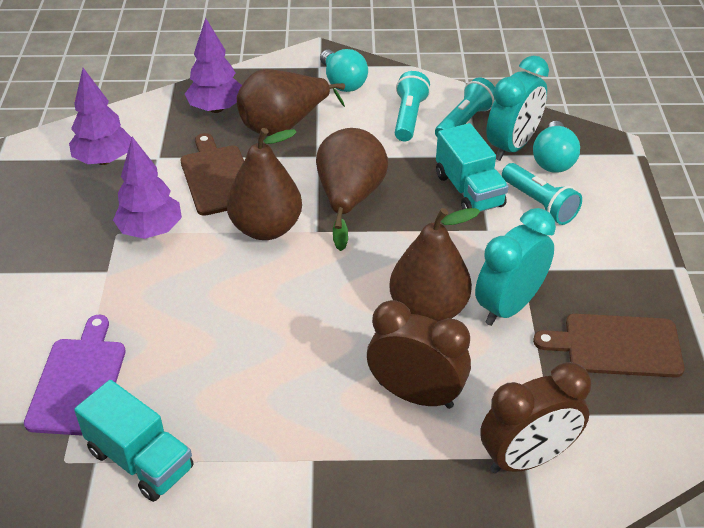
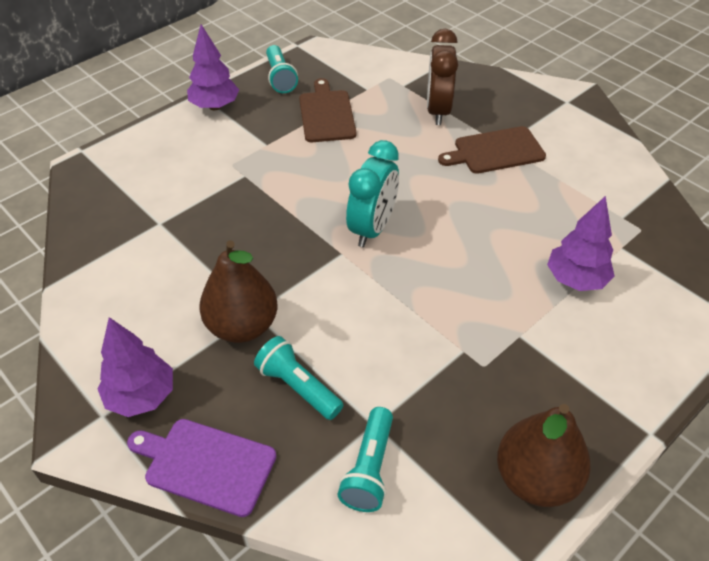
brown clock: [367,300,471,409] [480,362,591,474] = 2 -> [427,29,458,125] = 1
brown pear: [227,128,302,240] [237,69,345,136] [316,128,388,251] [389,208,480,321] = 4 -> [199,240,278,343] [497,404,591,507] = 2
turquoise clock: [475,208,556,326] [486,56,549,161] = 2 -> [346,140,399,247] = 1
turquoise light bulb: [320,49,368,92] [533,121,580,173] = 2 -> none = 0
turquoise truck: [74,380,194,502] [436,123,509,212] = 2 -> none = 0

